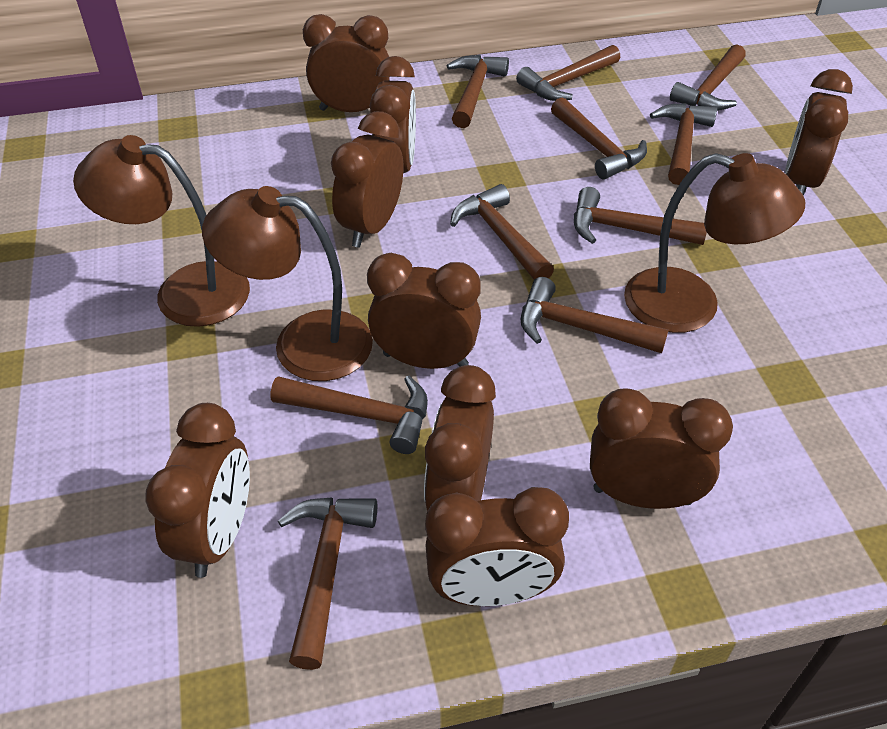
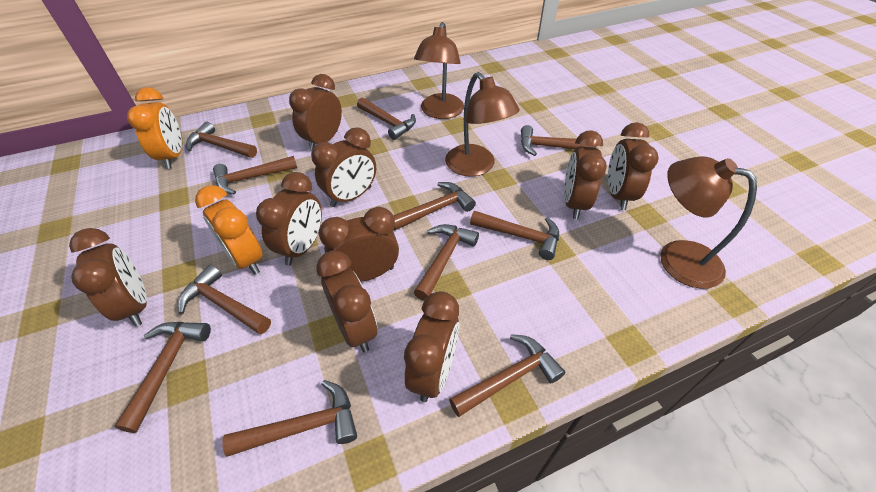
brown hammer: [270,376,428,454] [278,498,377,670] [447,55,509,128] [450,184,554,280] [516,45,620,101] [521,277,669,353] [551,97,647,180] [574,187,707,245] [650,103,717,185] [670,44,746,111] = 10 -> [114,322,211,433] [178,265,271,335] [186,122,257,158] [213,156,297,195] [222,380,357,457] [357,98,416,140] [393,182,476,230] [414,224,479,301] [449,334,565,417] [470,211,559,260] [521,125,597,156] = 11
orange clock: none = 0 -> [127,87,182,169] [195,185,263,275] = 2

